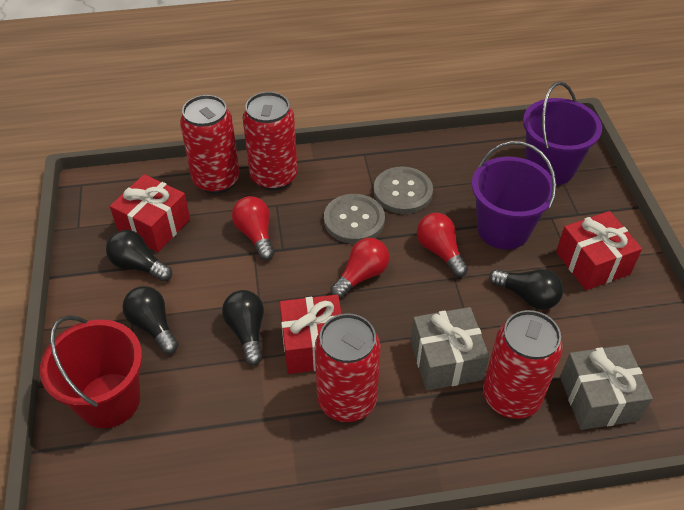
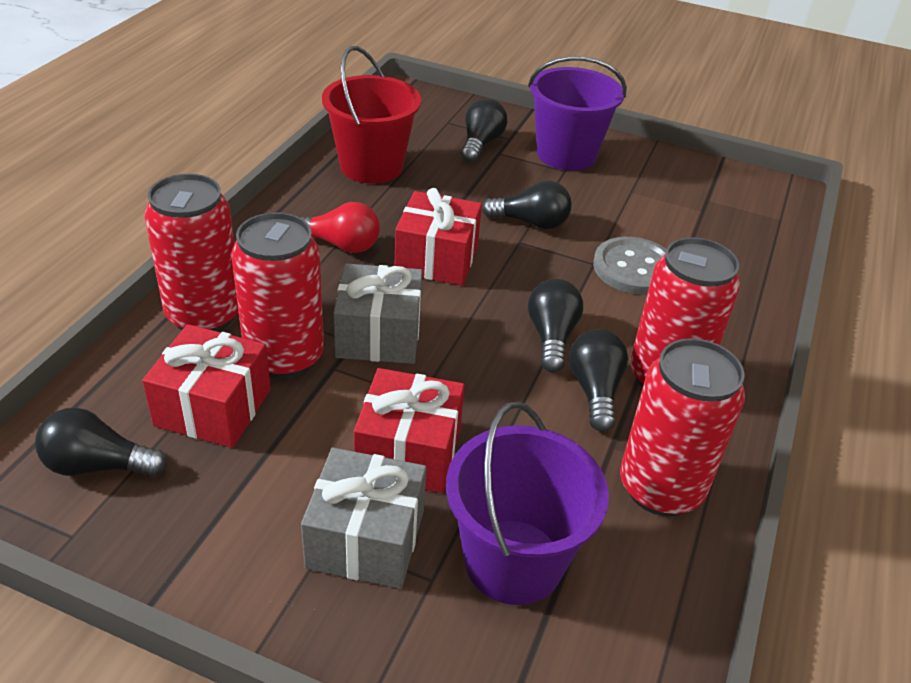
black light bulb: [106,230,172,282] [122,286,178,354] [222,290,264,365] [489,269,563,310] = 4 -> [35,408,167,477] [461,98,507,163] [482,181,572,229] [528,279,583,372] [569,329,628,432] = 5
grey button: [324,194,385,244] [373,166,433,214] = 2 -> [593,237,666,295] = 1
red light bulb: [232,196,274,260] [330,238,389,299] [417,213,468,277] = 3 -> [300,202,380,253] = 1

